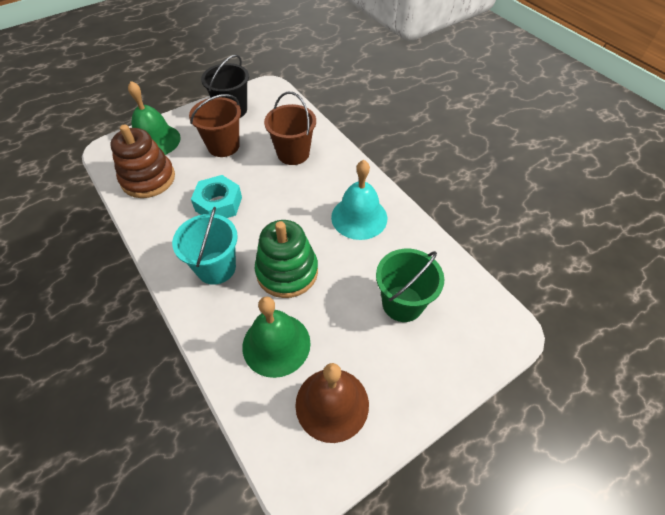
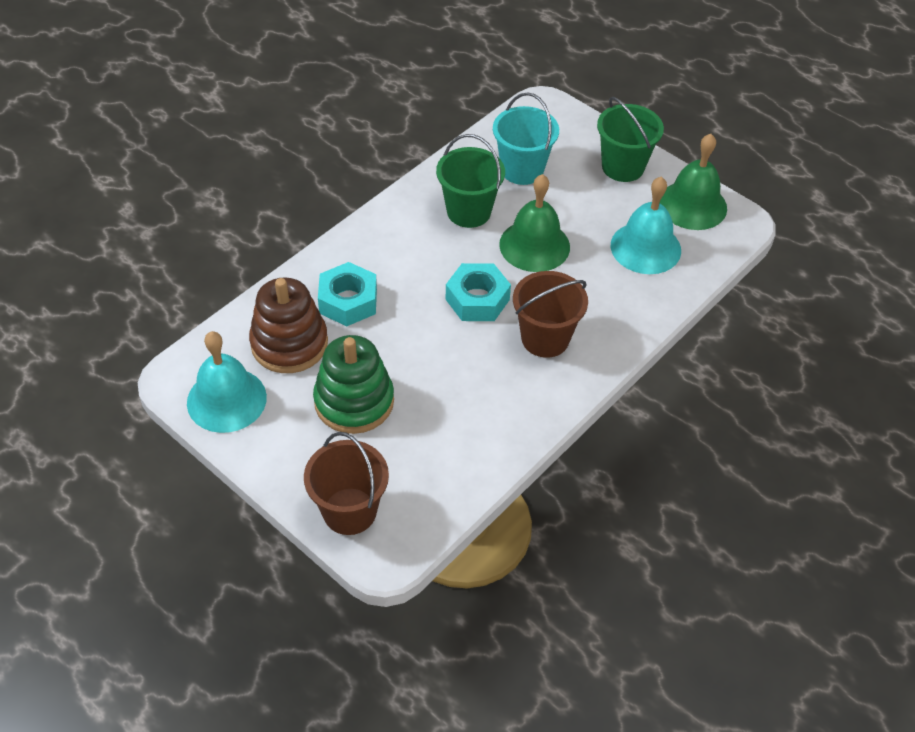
black bucket: [201,54,249,118] = 1 -> none = 0
brown bell: [295,363,369,443] = 1 -> none = 0
green bucket: [376,249,444,322] = 1 -> [436,134,505,228] [597,97,664,182] = 2
turquoise bell: [331,160,387,240] = 1 -> [187,331,267,433] [611,177,681,274] = 2
turquoise nut: [191,175,242,218] = 1 -> [318,262,377,326] [446,263,511,321] = 2

